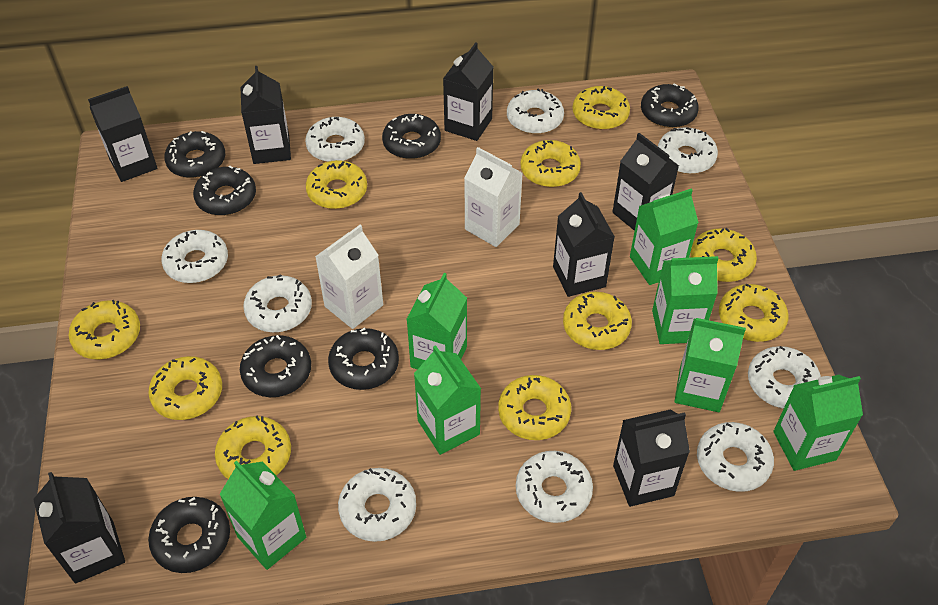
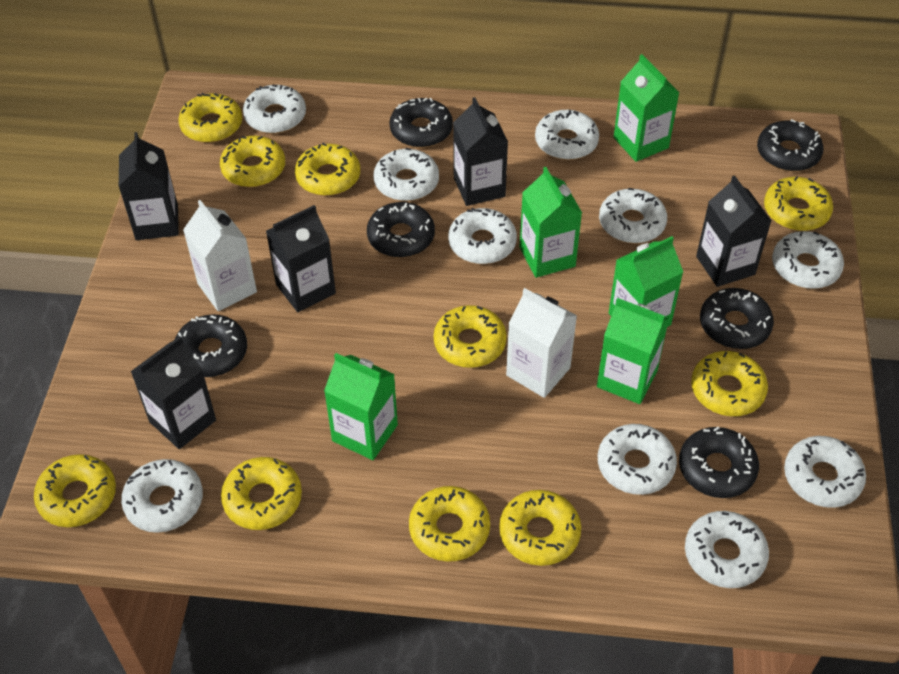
black carton: [33,472,125,583] [88,86,158,182] [241,66,291,164] [443,42,493,141] [553,192,615,297] [613,133,679,231] [613,409,690,507] = 7 -> [119,132,179,240] [130,336,216,449] [266,205,336,312] [453,97,508,206] [696,175,771,287] = 5
black donut: [148,497,230,573] [164,131,225,178] [193,165,256,216] [240,335,311,397] [328,328,399,390] [382,114,441,159] [641,83,699,128] = 7 -> [175,314,247,377] [367,202,435,257] [389,98,453,148] [679,427,759,498] [700,288,774,349] [757,119,824,171] = 6
green carton: [219,461,306,570] [407,273,467,369] [414,345,481,455] [630,189,699,285] [652,256,718,344] [674,318,746,412] [773,375,863,471] = 7 -> [324,353,398,460] [520,167,582,278] [597,298,669,404] [609,236,683,327] [614,54,680,162] = 5
white donut: [161,230,228,283] [243,274,312,333] [305,117,365,162] [338,468,416,542] [507,88,564,134] [516,451,593,523] [658,127,718,174] [697,422,774,492] [748,346,821,409] = 9 -> [121,459,203,533] [243,84,306,133] [373,148,439,201] [448,208,517,264] [535,110,599,160] [598,424,677,495] [599,188,667,243] [685,511,769,588] [772,231,844,289] [784,436,866,508] = 10

